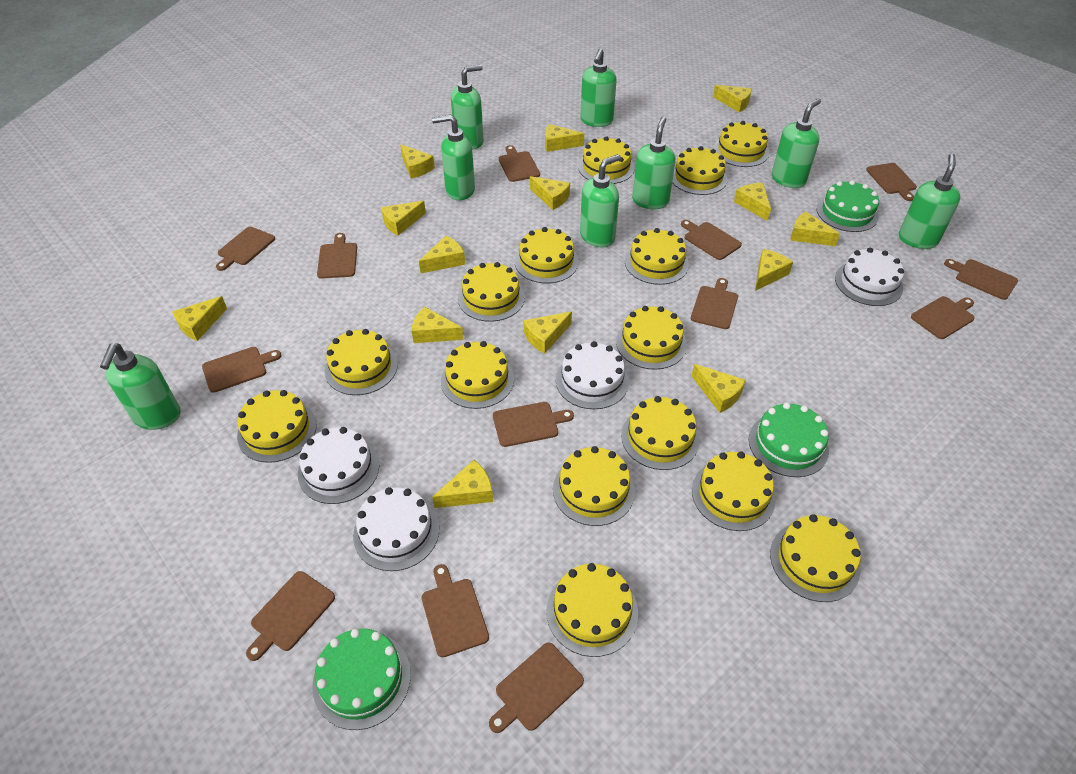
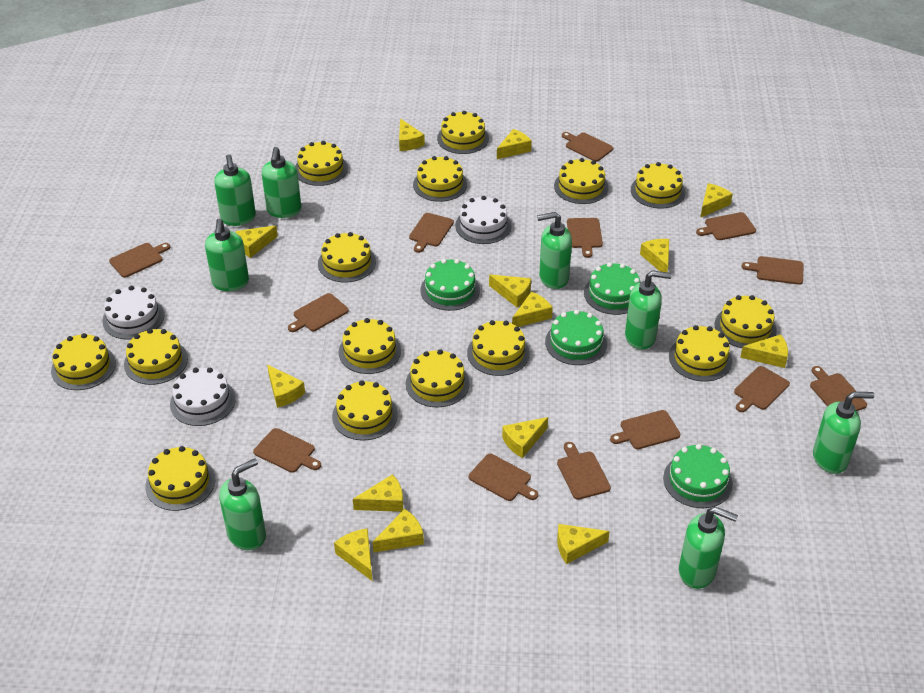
green cake: [313,629,411,730] [749,402,829,477] [817,180,879,232] = 3 -> [421,259,480,311] [545,310,607,365] [584,262,640,315] [663,444,733,508] = 4
white cake: [298,427,379,504] [353,487,439,571] [556,341,629,409] [835,248,904,306] = 4 -> [102,286,164,340] [170,368,236,426] [455,196,512,244] = 3

